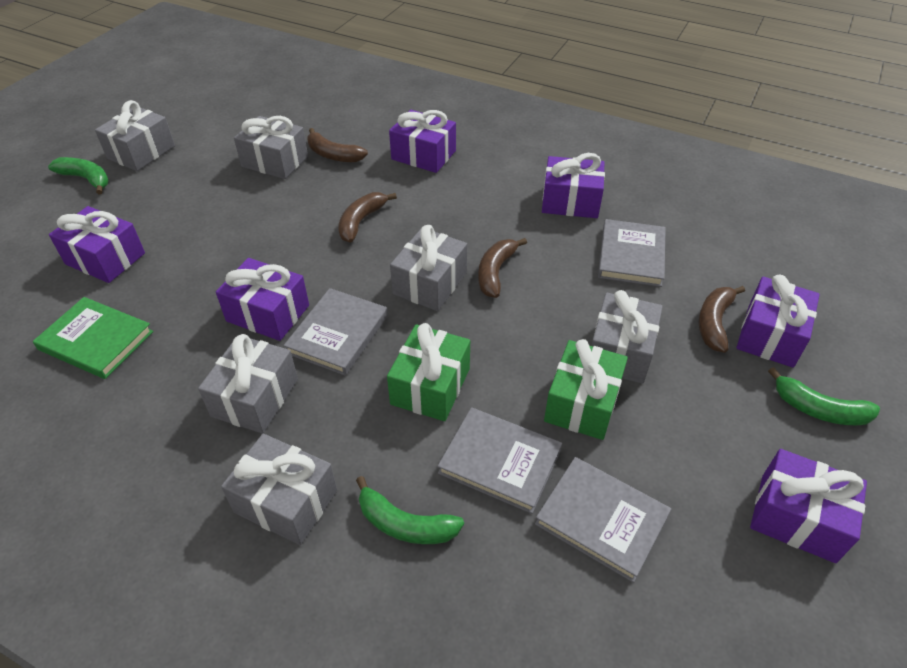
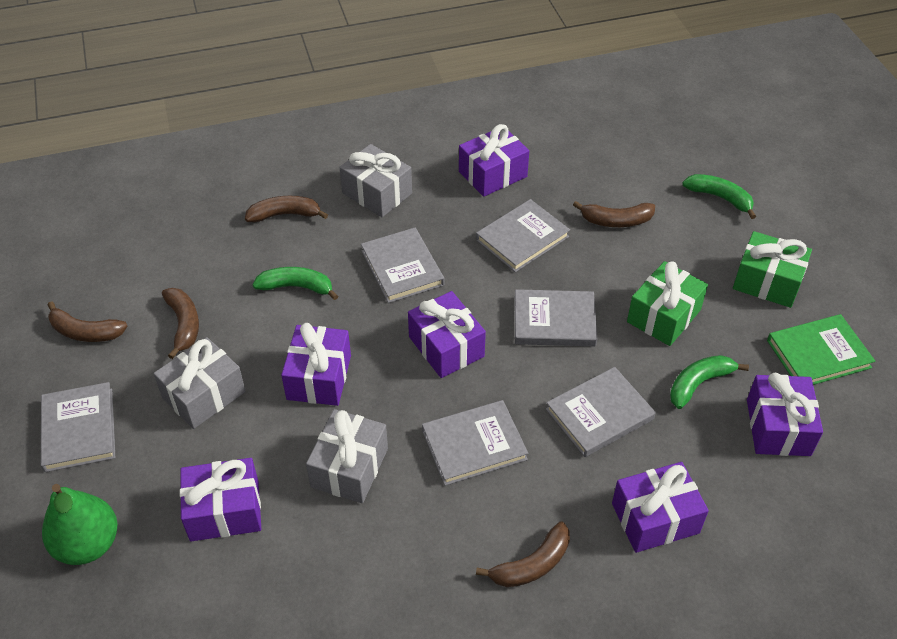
brown banana: [307,128,368,162] [338,192,397,243] [478,238,527,298] [698,286,745,353] = 4 -> [48,301,128,342] [162,288,199,359] [245,196,328,222] [476,522,570,587] [573,201,655,227] = 5
green pear: none = 0 -> [42,484,118,565] = 1
grey book: [283,288,388,376] [438,407,562,514] [535,457,671,583] [598,219,666,287] = 4 -> [41,382,115,472] [361,228,445,303] [422,400,528,486] [476,199,570,272] [515,289,597,346] [546,367,656,457] = 6
grey gift: [95,100,175,171] [198,334,298,433] [221,434,337,545] [234,116,308,179] [390,225,467,311] [591,290,663,384] = 6 -> [153,337,246,429] [306,409,388,503] [339,144,412,217] = 3

